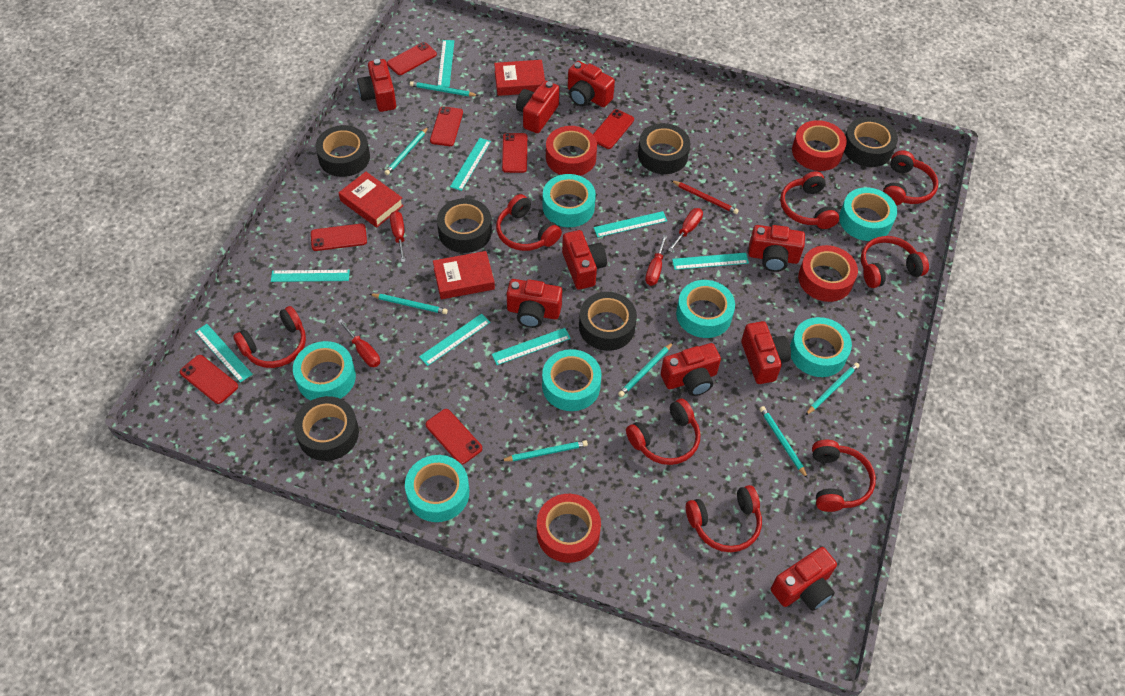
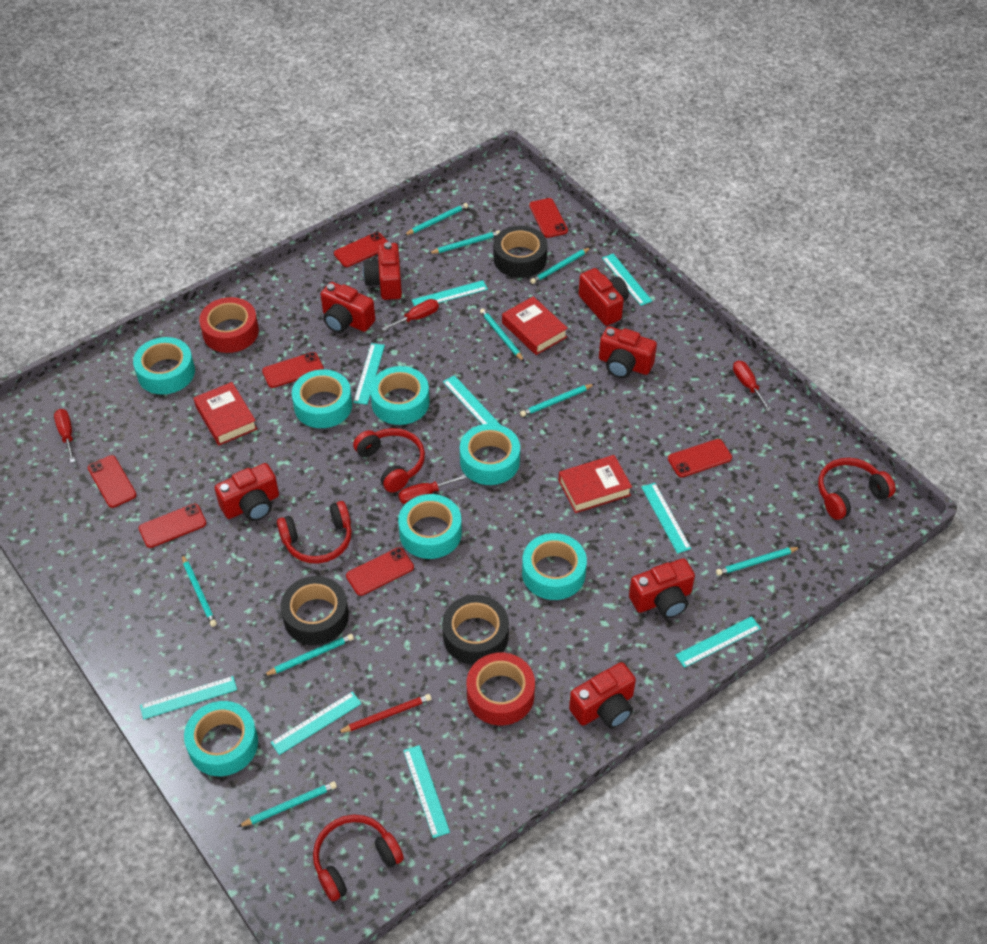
black tape: [294,396,359,461] [316,125,370,177] [437,198,492,253] [579,292,637,351] [638,123,690,174] [844,117,898,167] = 6 -> [281,576,349,645] [442,595,509,665] [494,226,547,278] = 3
red camera: [357,59,396,112] [507,279,562,328] [516,81,559,133] [562,230,607,290] [568,61,615,107] [661,343,721,396] [741,321,791,384] [748,225,805,272] [771,547,837,611] = 9 -> [215,463,279,521] [321,282,375,333] [363,242,402,300] [569,662,636,728] [579,268,629,326] [599,326,657,378] [629,558,695,618] = 7
red headphones: [233,306,306,368] [496,194,562,251] [626,399,700,465] [686,485,762,552] [780,171,839,229] [812,440,876,512] [861,236,929,288] [883,151,938,205] = 8 -> [277,501,352,563] [313,814,404,902] [353,428,425,493] [818,458,896,520] = 4
red tape: [537,494,601,563] [546,126,597,176] [792,120,847,171] [798,245,858,302] = 4 -> [199,297,259,353] [467,653,535,725] = 2
turquoise pencil: [370,294,448,314] [384,127,428,175] [410,81,479,96] [501,440,588,461] [618,342,673,397] [759,406,808,479] [806,363,859,415] = 7 -> [182,555,217,627] [238,781,337,827] [263,634,354,676] [404,203,468,235] [428,230,500,254] [480,308,524,361] [520,384,594,417] [530,247,591,284] [716,547,801,576] = 9
turquoise ruler: [195,324,252,383] [271,270,350,282] [419,313,490,366] [438,40,454,87] [450,138,491,191] [492,328,571,365] [593,211,667,237] [672,253,749,270] = 8 -> [140,676,237,720] [271,691,362,755] [353,343,385,405] [403,745,450,838] [412,280,488,307] [443,375,500,425] [602,254,652,306] [641,483,691,554] [675,616,761,668] = 9

